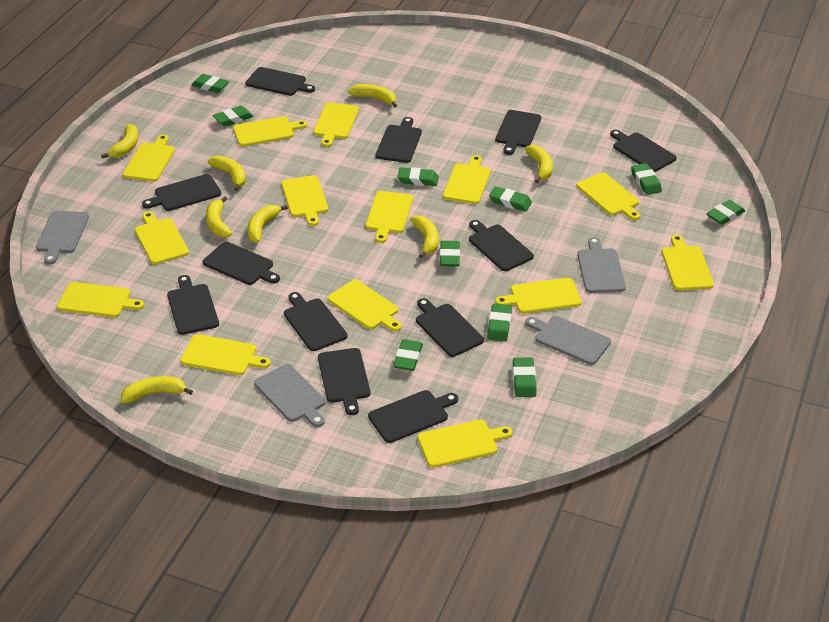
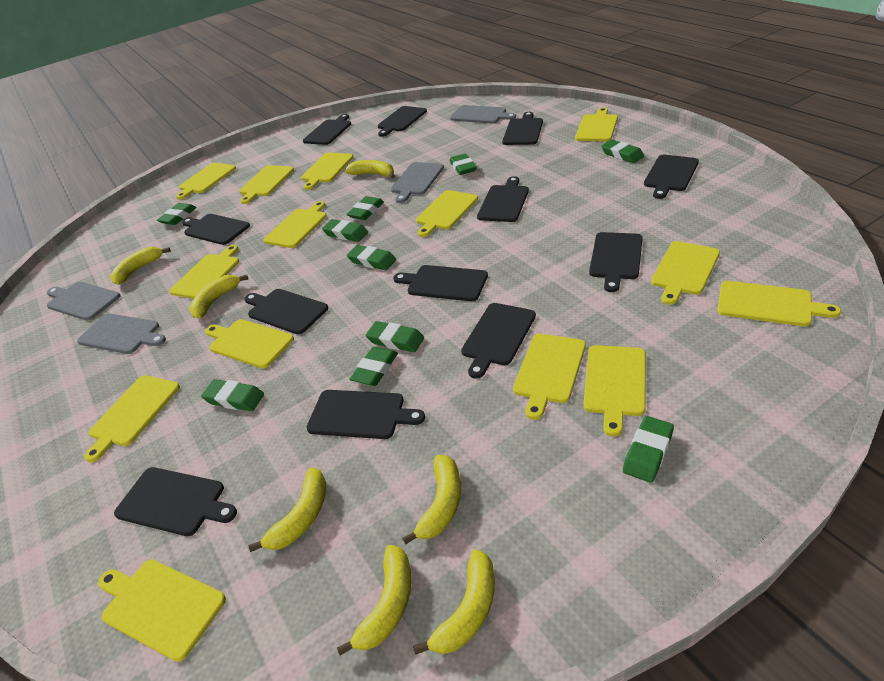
yellow banana: [101,124,138,159] [121,376,193,403] [206,196,232,238] [208,155,246,191] [247,205,288,243] [348,84,397,108] [410,215,439,259] [525,145,553,183] = 8 -> [110,247,171,285] [189,274,248,319] [248,468,326,552] [337,545,411,655] [345,160,395,178] [402,455,461,545] [413,549,495,655] = 7

